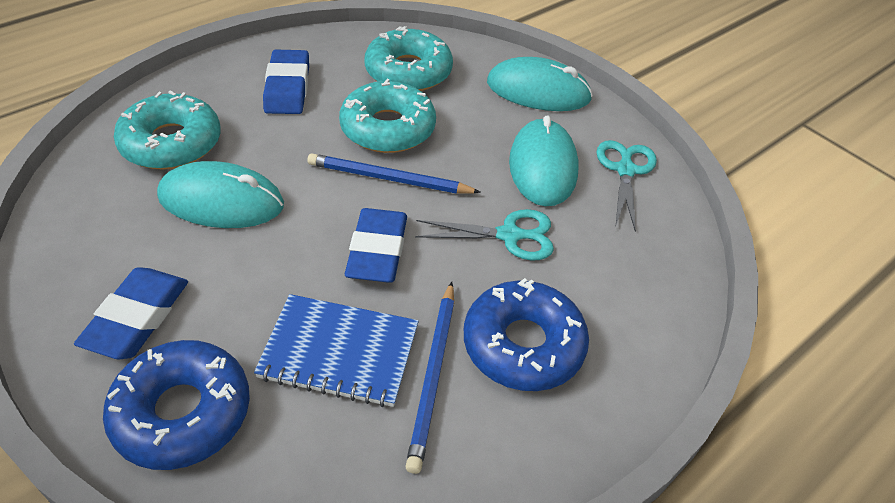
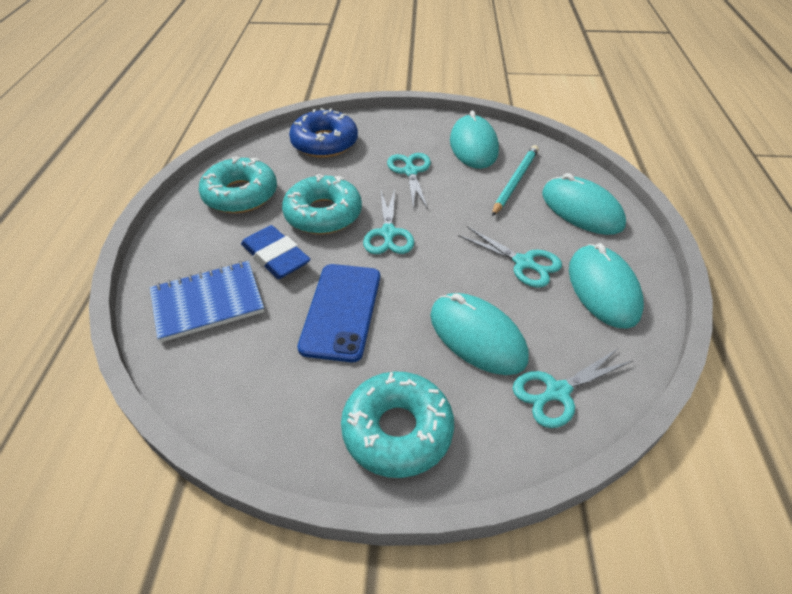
blue donut: [103,340,250,470] [464,278,589,391] = 2 -> [289,108,358,158] = 1
blue eraser: [74,267,188,359] [263,50,309,114] [345,208,407,283] = 3 -> [241,225,311,279] = 1
blue pencil: [307,153,481,194] [405,282,454,474] = 2 -> none = 0
blue phone: none = 0 -> [297,264,380,362] = 1
turquoise mouse: [157,161,284,228] [487,57,593,111] [509,115,578,206] = 3 -> [430,293,529,375] [450,111,499,169] [542,173,626,235] [569,243,644,329] = 4
turquoise pencil: none = 0 -> [492,145,539,216] = 1
turquoise scissors: [415,209,554,260] [597,140,657,231] = 2 -> [363,189,414,254] [387,153,431,209] [458,226,562,288] [513,349,632,428] = 4

